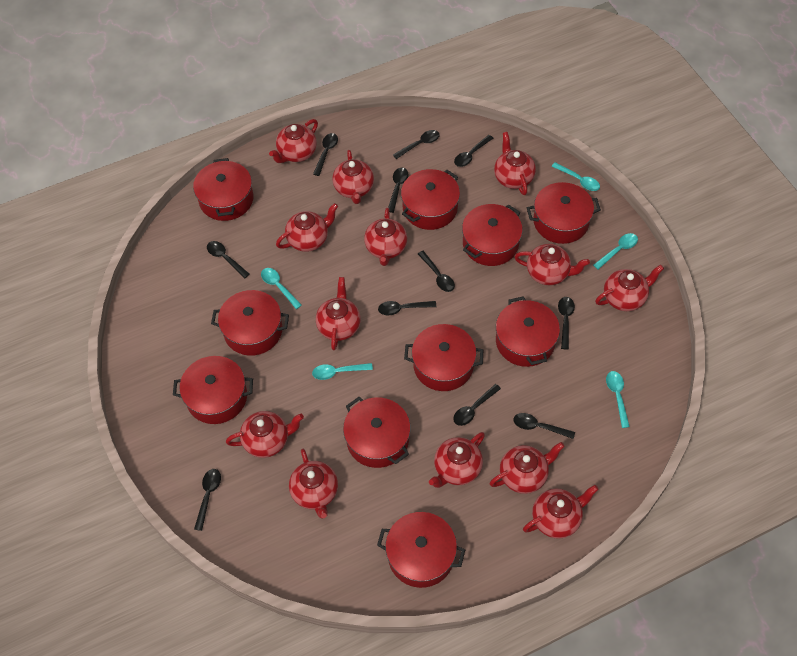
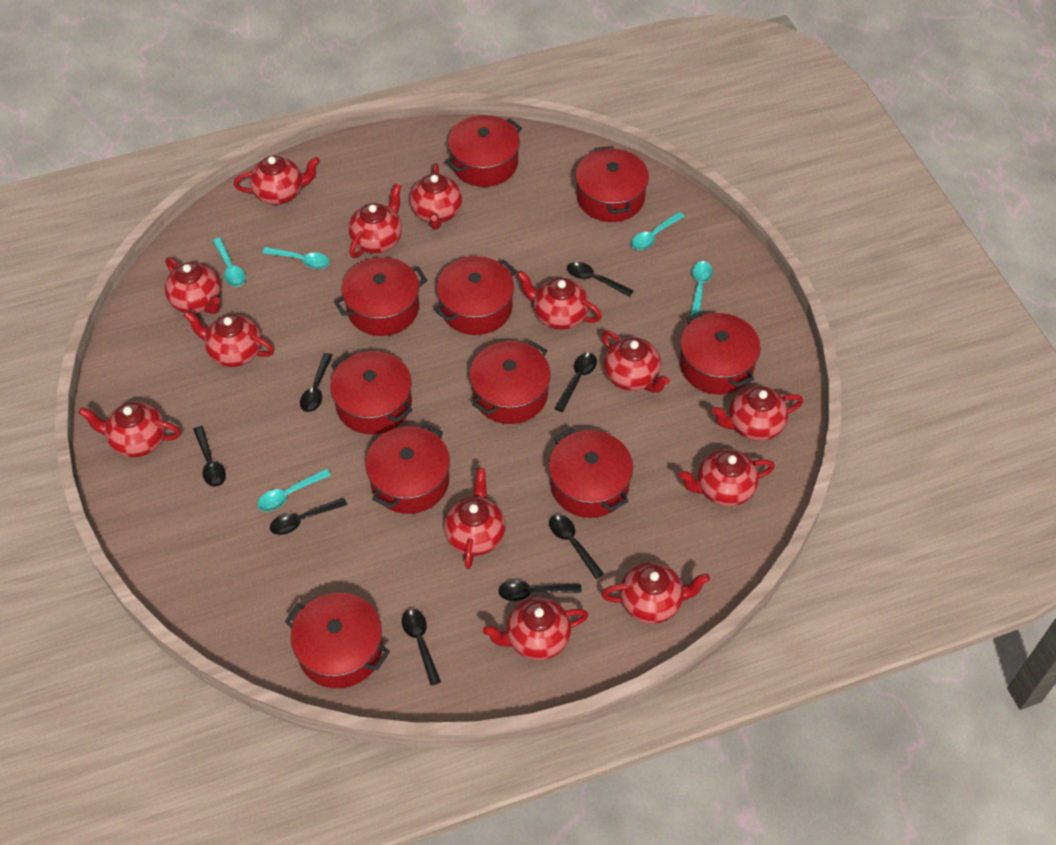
black spoon: [194,469,221,531] [207,241,250,279] [313,133,338,176] [378,301,436,315] [388,168,409,213] [393,130,440,159] [418,251,455,292] [453,384,501,426] [454,135,493,167] [513,413,575,439] [558,297,575,349] = 11 -> [193,426,226,487] [270,497,347,535] [300,353,333,412] [402,609,441,686] [498,580,581,601] [549,514,604,579] [554,353,597,412] [567,262,634,297] = 8

